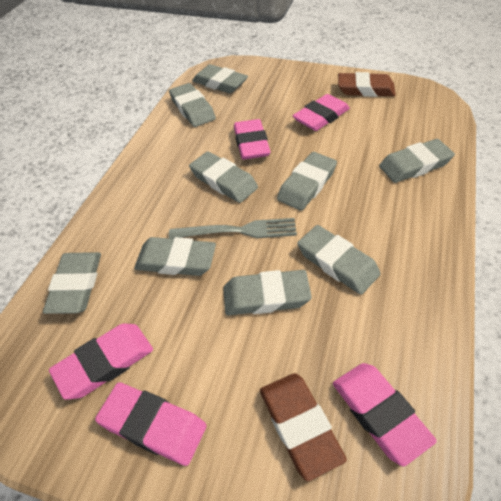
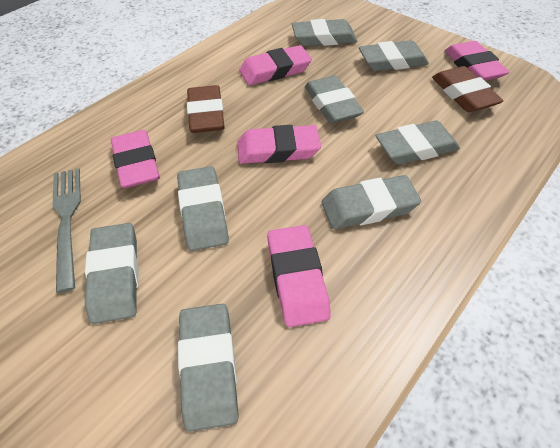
grey eraser: [43,252,101,314] [134,237,216,276] [169,83,216,127] [189,151,258,203] [192,64,248,93] [223,270,312,315] [277,152,337,211] [297,225,380,295] [379,139,455,183] = 9 -> [85,223,138,324] [177,166,229,251] [178,304,239,432] [292,19,357,46] [305,76,364,123] [321,175,421,229] [359,40,429,71] [376,121,460,164] = 8

